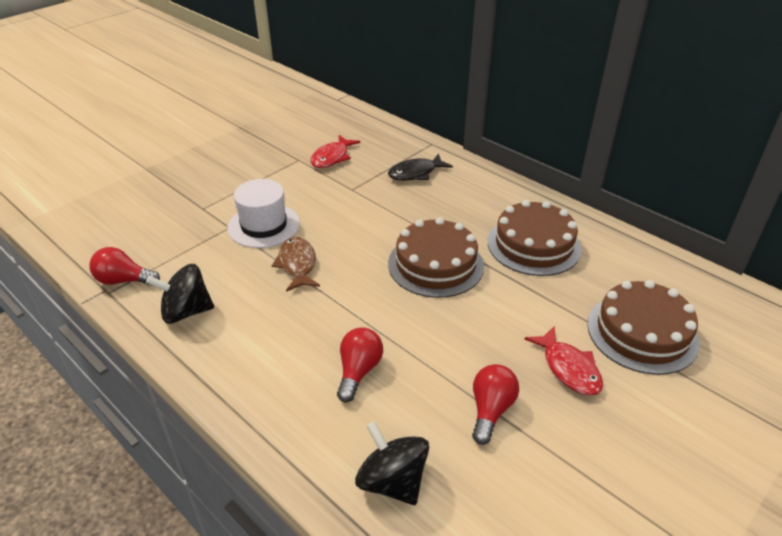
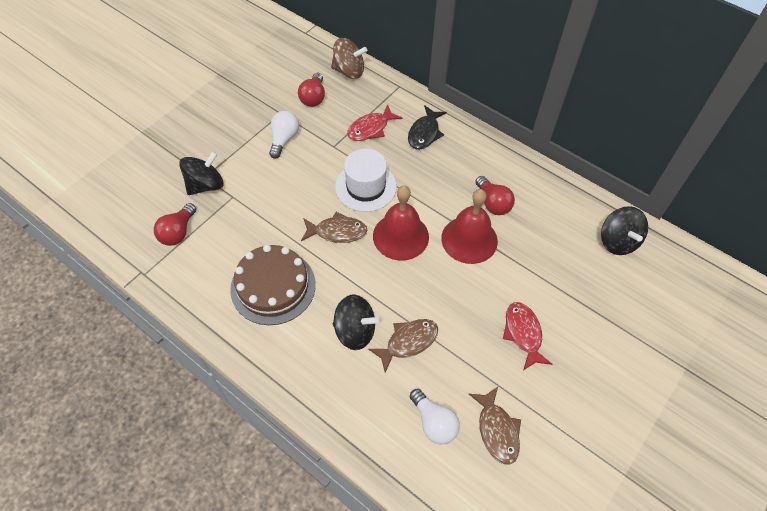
black spinning top: [146,264,214,324] [355,421,429,505] = 2 -> [179,151,224,195] [333,295,379,350] [601,206,648,255] = 3
brown cake: [388,217,484,298] [488,200,582,276] [587,280,700,375] = 3 -> [230,245,316,325] = 1
brown fish: [272,237,320,292] = 1 -> [301,212,367,243] [368,319,438,373] [469,387,521,465] = 3
brown spinning top: none = 0 -> [331,38,367,79] = 1
red bell: none = 0 -> [373,185,429,260] [441,189,498,264] = 2
white light bulb: none = 0 -> [269,111,299,159] [410,389,460,445] = 2

